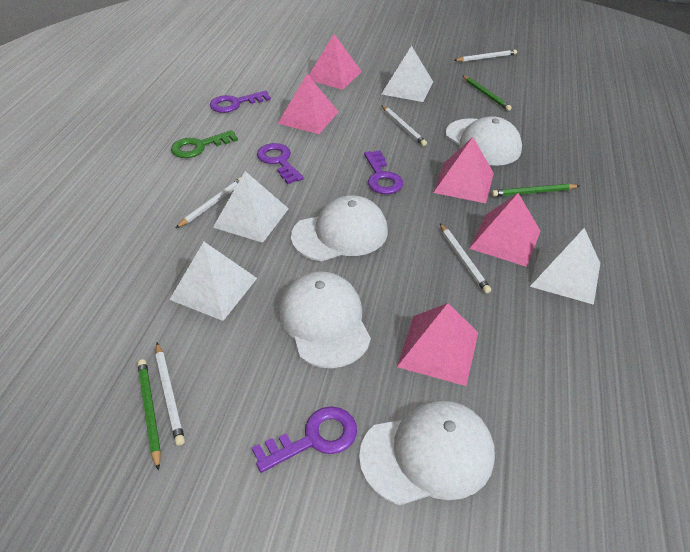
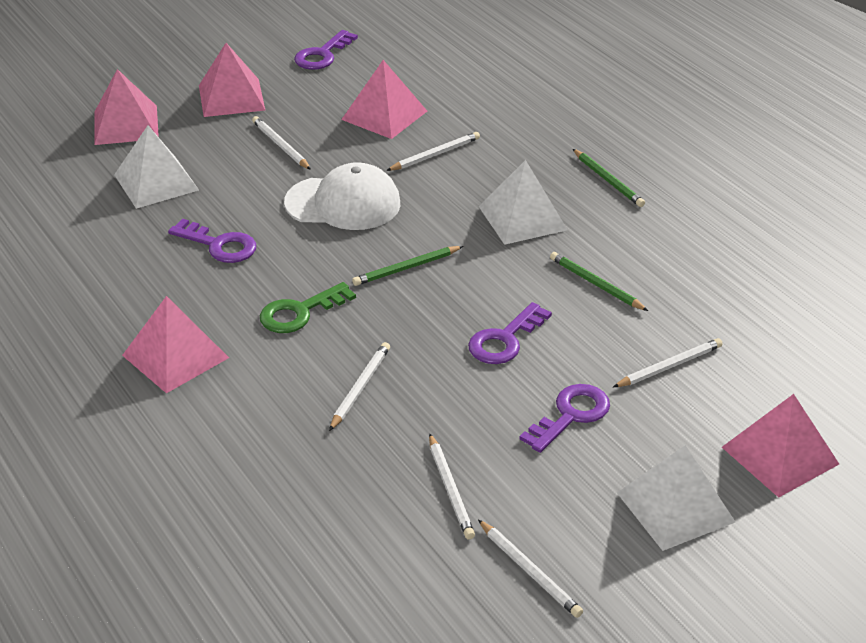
white cap: [279,271,371,368] [291,195,388,261] [359,400,495,505] [446,116,522,166] = 4 -> [284,162,400,230] = 1
white pencil: [155,343,185,446] [176,177,241,228] [381,105,427,146] [440,224,491,294] [454,50,517,62] = 5 -> [252,116,311,170] [329,342,390,431] [386,132,480,171] [429,433,475,540] [478,520,583,618] [613,338,723,387] = 6
white pyramid: [169,242,257,321] [213,171,289,243] [382,46,433,102] [530,228,600,305] = 4 -> [114,126,199,209] [479,160,568,245] [617,445,735,551] = 3

